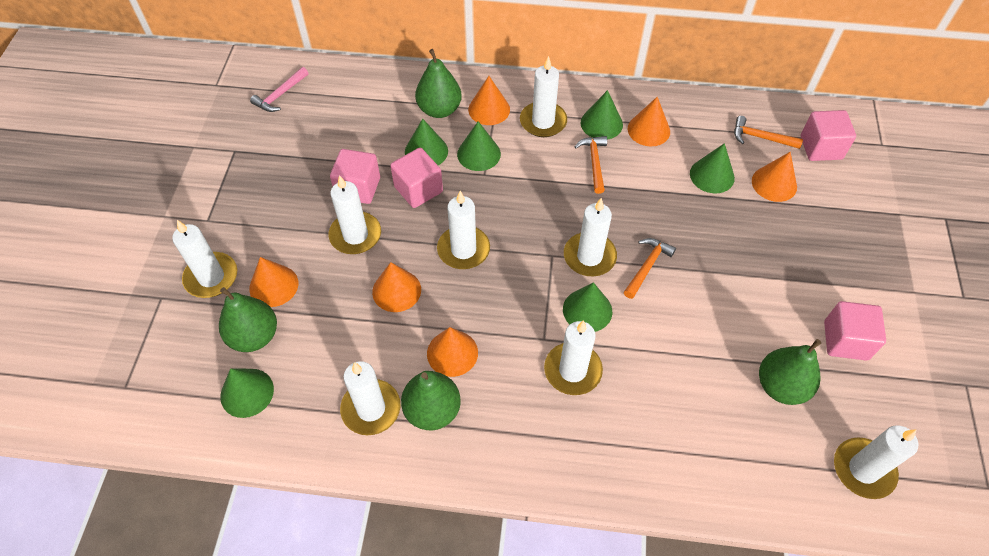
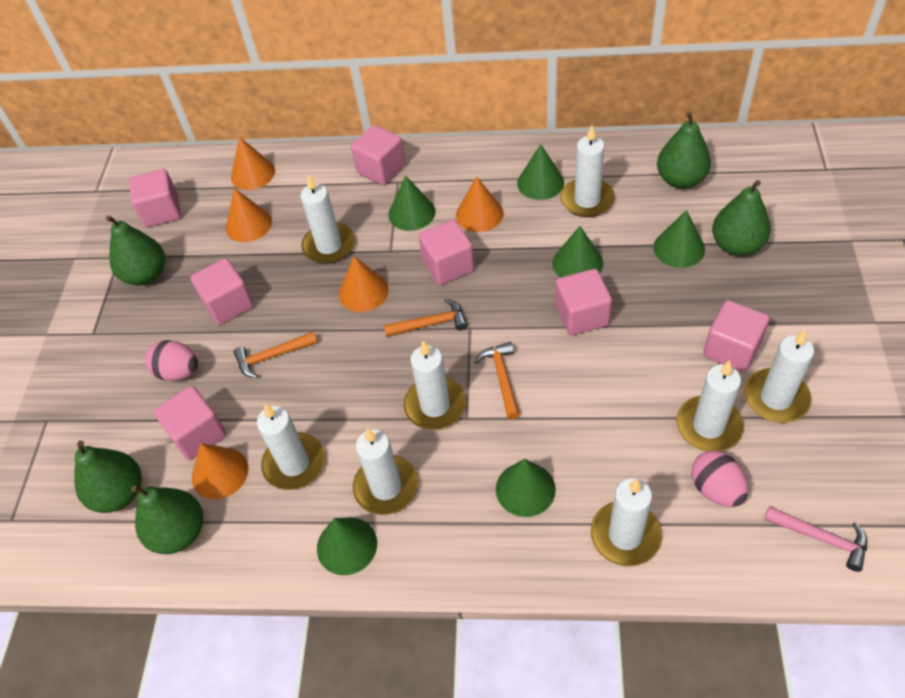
green pear: [219,287,277,352] [401,371,461,430] [415,49,462,118] [759,339,821,405] = 4 -> [74,441,142,513] [106,215,165,285] [131,485,203,554] [657,111,711,189] [712,180,771,256] = 5
orange cone: [249,257,298,307] [372,262,421,312] [427,327,478,377] [468,76,510,125] [628,97,670,146] [752,152,797,202] = 6 -> [192,443,248,499] [226,188,272,242] [231,137,275,190] [339,256,389,312] [456,176,503,232] = 5
pink cube: [330,149,380,204] [390,148,443,208] [801,110,856,161] [824,301,886,360] = 4 -> [129,169,181,227] [154,386,226,460] [190,258,254,325] [351,125,406,185] [418,220,474,285] [555,269,612,335] [703,300,770,372] = 7
pink egg: none = 0 -> [145,340,198,381] [691,451,748,507] = 2

